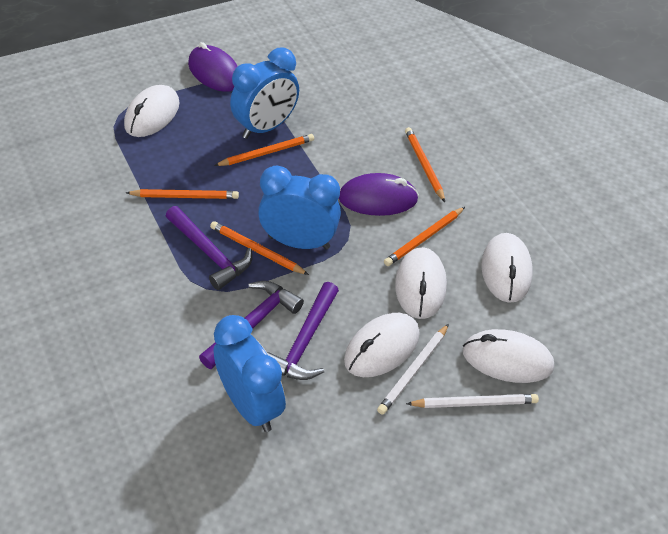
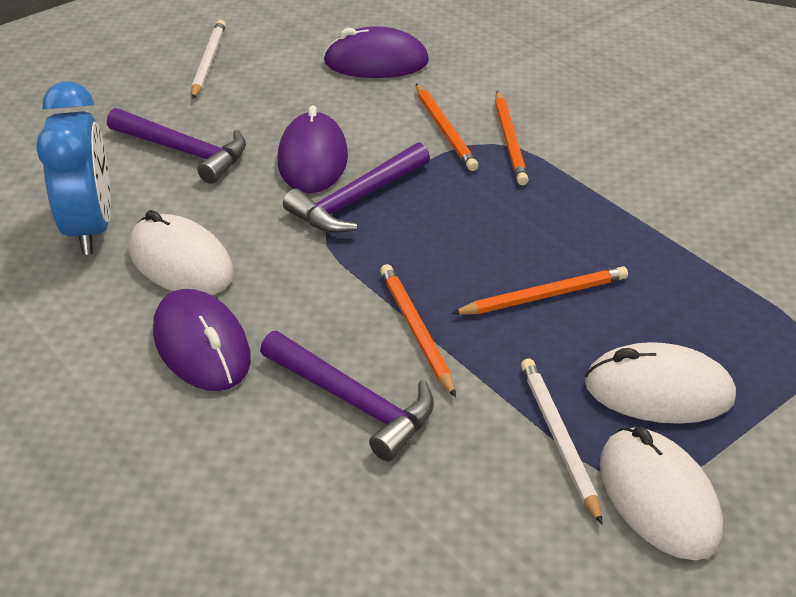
blue clock: [214,315,286,432] [230,47,299,139] [258,165,341,250] = 3 -> [36,81,111,255] = 1
orange pencil: [126,189,239,199] [210,221,309,275] [214,134,314,166] [384,207,465,266] [405,127,445,202] = 5 -> [380,264,456,397] [416,84,479,171] [451,266,628,315] [495,91,529,185] = 4
purple mouse: [188,42,238,92] [339,173,419,216] = 2 -> [153,289,251,391] [278,105,348,193] [323,26,429,78] = 3
white mouse: [124,85,180,137] [344,313,420,377] [395,247,447,319] [463,329,554,383] [481,233,533,303] = 5 -> [129,210,234,295] [585,342,736,424] [599,426,723,560] = 3

